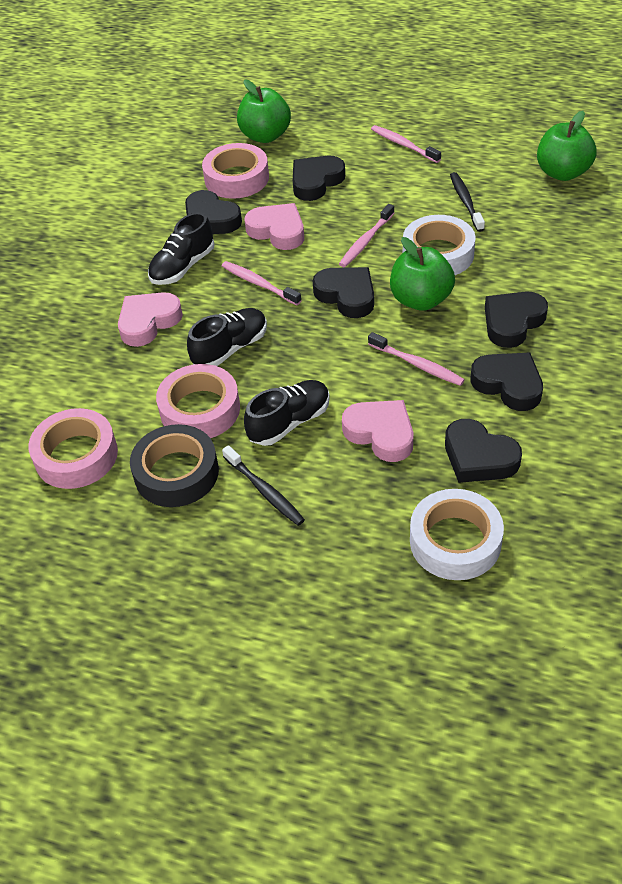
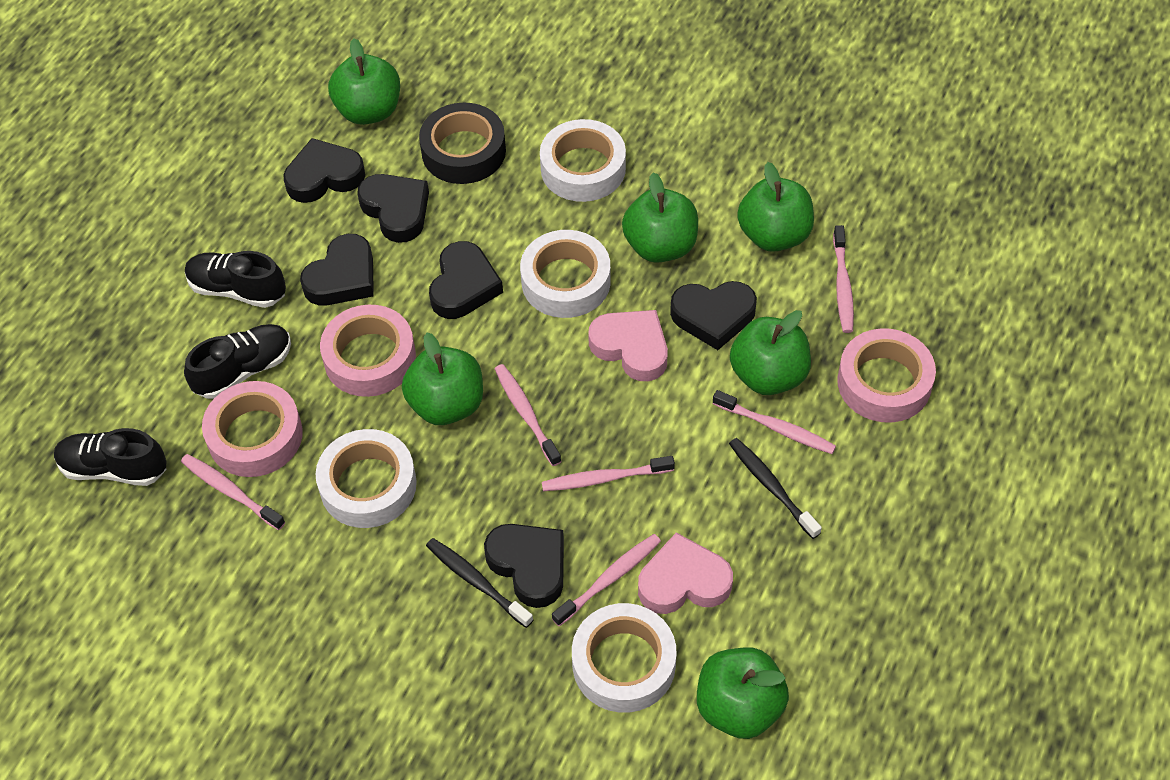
green apple: [237,80,291,143] [390,237,455,311] [537,111,596,181] = 3 -> [328,39,400,125] [402,333,483,425] [622,172,698,263] [697,647,789,739] [730,310,811,395] [737,162,814,252] = 6
pink heart: [118,292,183,347] [245,203,304,250] [342,400,414,462] = 3 -> [588,310,668,381] [638,533,733,614] = 2
pink toothbrush: [222,261,302,305] [339,204,394,267] [368,332,465,386] [371,125,441,163] = 4 -> [181,454,285,530] [495,364,562,466] [542,456,675,491] [552,534,661,626] [713,390,836,454] [833,225,854,333] = 6
white tape: [403,215,476,275] [410,489,504,580] = 2 -> [316,429,417,528] [520,230,611,318] [540,119,626,202] [572,603,677,713] = 4

